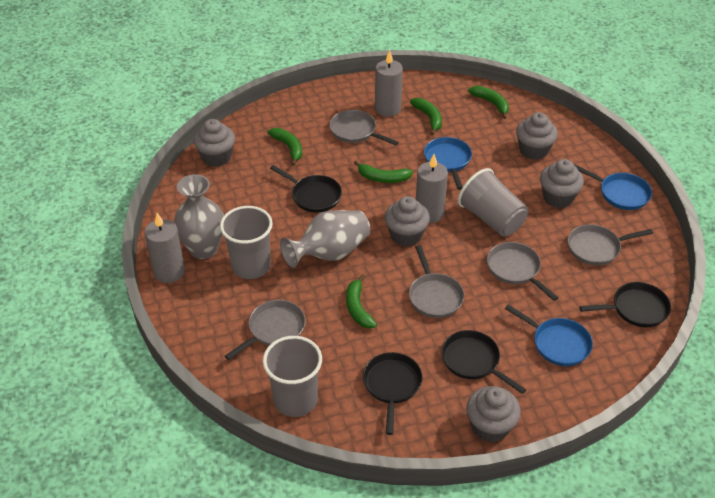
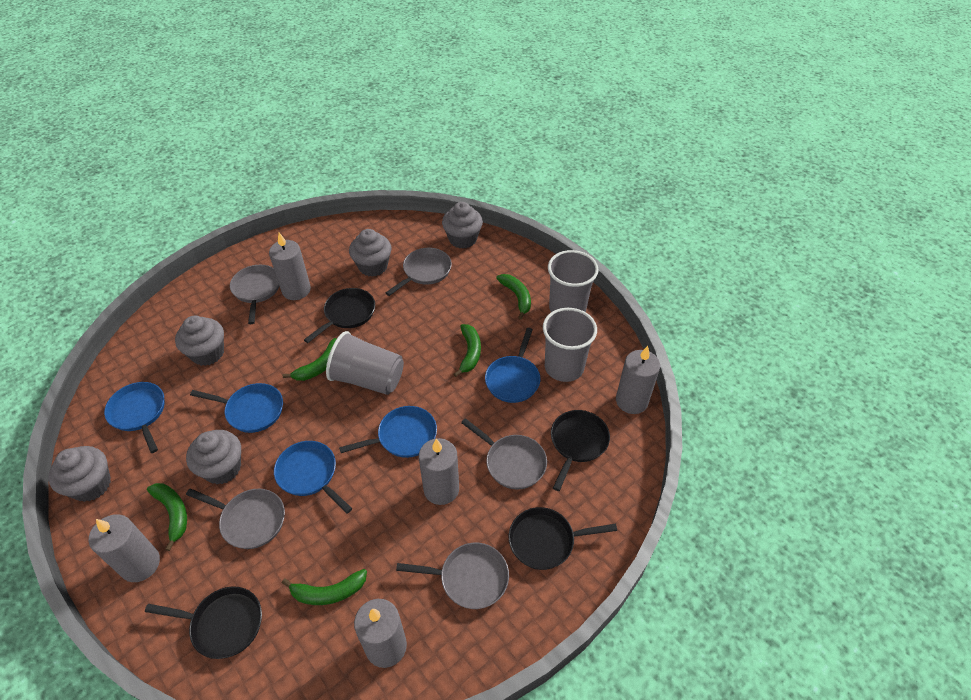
blue pan: [424,137,472,190] [505,305,593,366] [574,164,652,210] = 3 -> [104,382,165,453] [190,383,283,433] [274,441,352,514] [339,406,437,458] [485,328,540,403] = 5
grey candle: [145,213,185,283] [375,50,403,117] [416,154,448,223] = 3 -> [89,514,160,582] [269,233,311,300] [354,599,407,668] [419,438,459,505] [616,346,660,414] = 5
grey vase: [174,174,224,259] [280,210,370,268] = 2 -> none = 0

